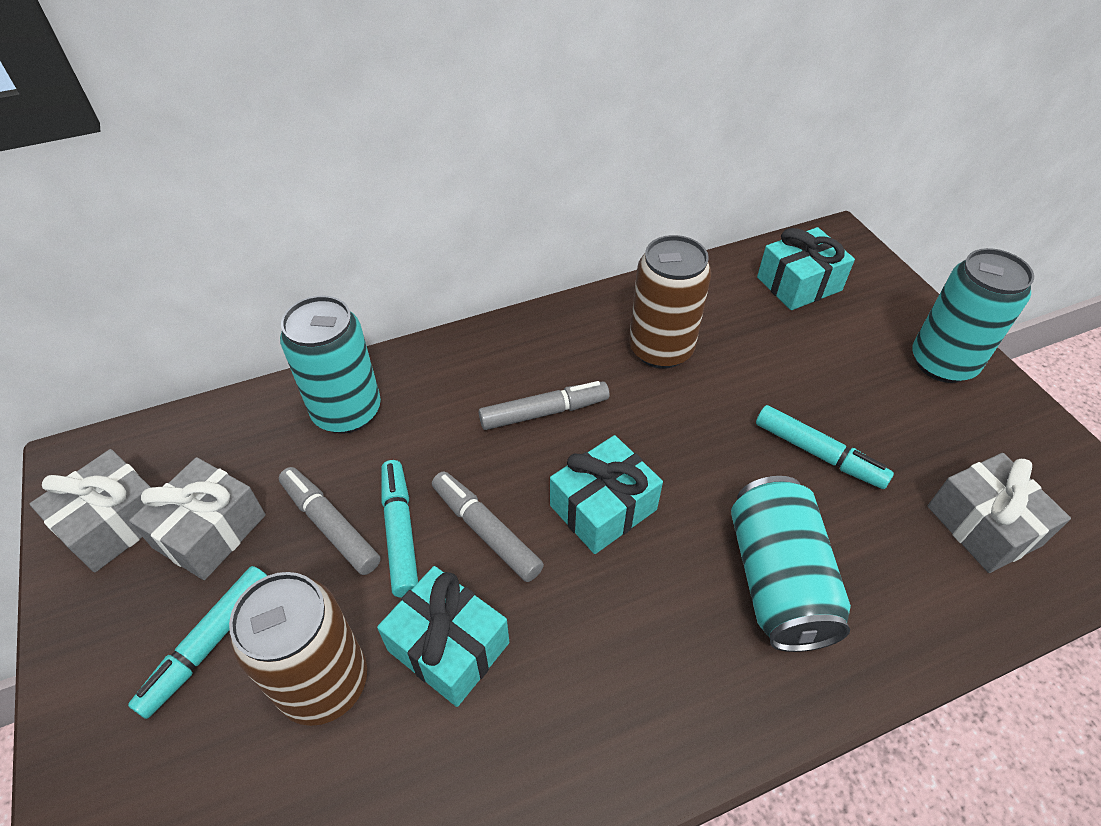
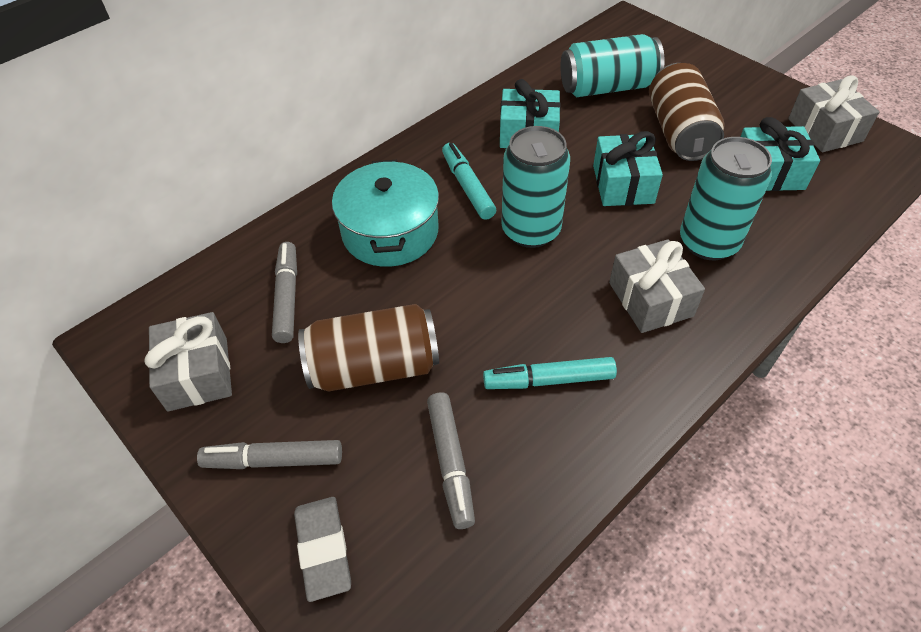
grey eraser: none = 0 -> [294,497,351,602] = 1
turquoise marker: [128,566,267,719] [381,460,418,598] [756,405,894,489] = 3 -> [442,143,496,220] [483,357,617,389] = 2
turquoise pot: none = 0 -> [332,160,439,267] = 1

